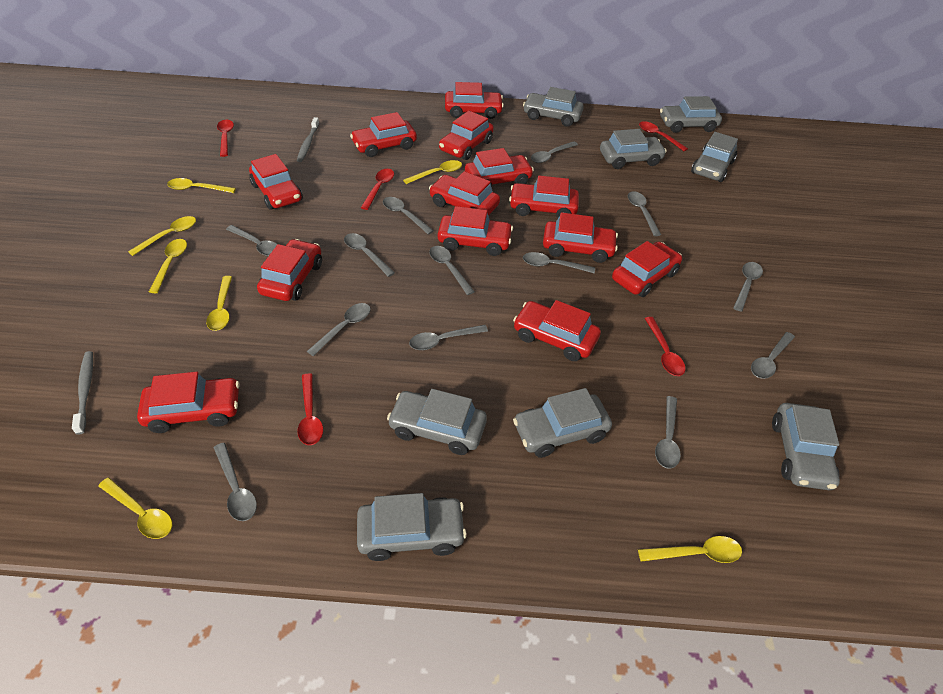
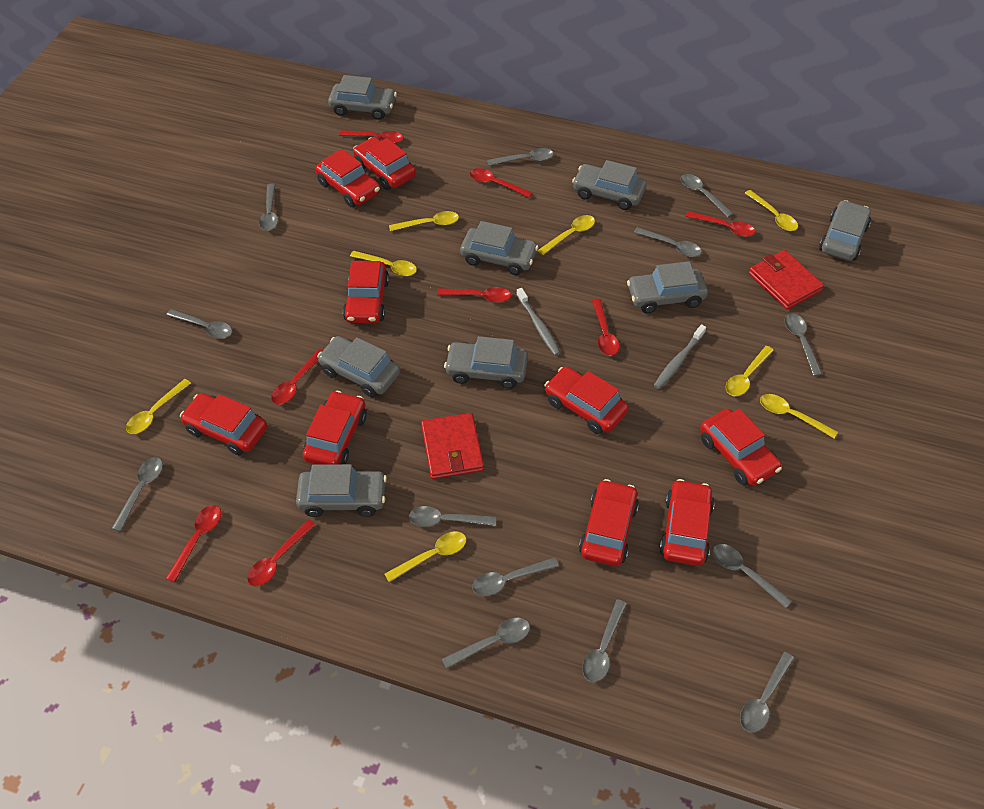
red car: [137,372,240,433] [249,154,303,210] [257,239,322,301] [350,112,417,157] [429,171,500,216] [438,206,513,256] [439,111,494,160] [445,82,504,119] [465,148,534,186] [509,176,579,218] [513,300,601,361] [543,212,618,263] [612,241,682,297] = 13 -> [180,393,267,455] [302,391,367,465] [315,149,380,207] [343,261,389,324] [353,137,416,190] [544,366,629,434] [579,479,639,567] [659,479,715,566] [700,409,782,486] = 9
red spoon: [217,120,234,157] [297,373,323,445] [361,169,394,210] [639,121,688,151] [645,317,685,376] = 5 -> [165,505,221,582] [247,519,316,586] [271,349,323,405] [339,130,403,144] [437,287,511,302] [470,168,532,198] [592,299,619,356] [685,211,755,237] = 8
red wallet: none = 0 -> [421,413,484,479] [749,250,824,310] = 2
yellow spoon: [98,478,172,539] [128,216,196,256] [149,239,187,293] [167,178,236,193] [206,276,232,331] [403,160,462,184] [638,536,742,563] = 7 -> [126,379,191,434] [350,251,417,276] [384,531,466,582] [389,211,459,231] [538,215,595,255] [726,346,774,396] [745,190,798,231] [760,394,838,439] = 8

